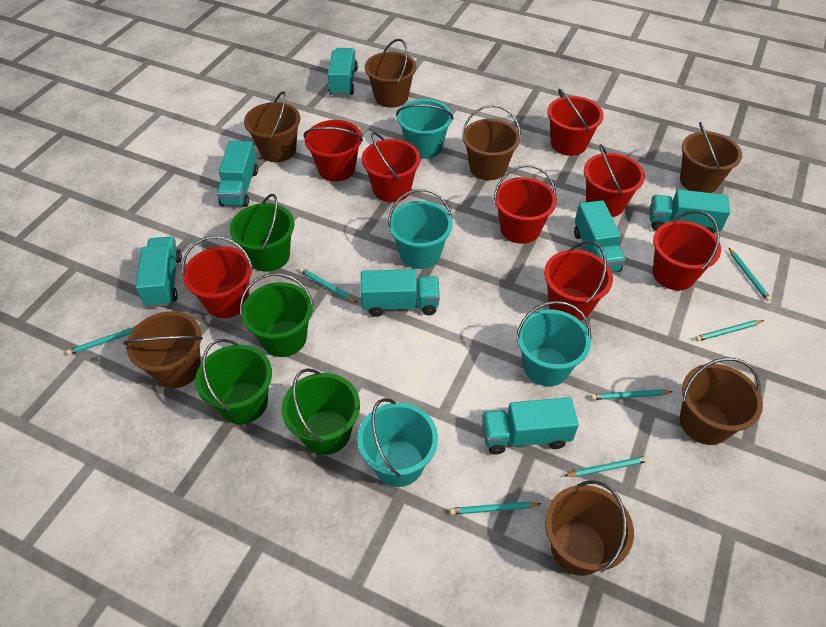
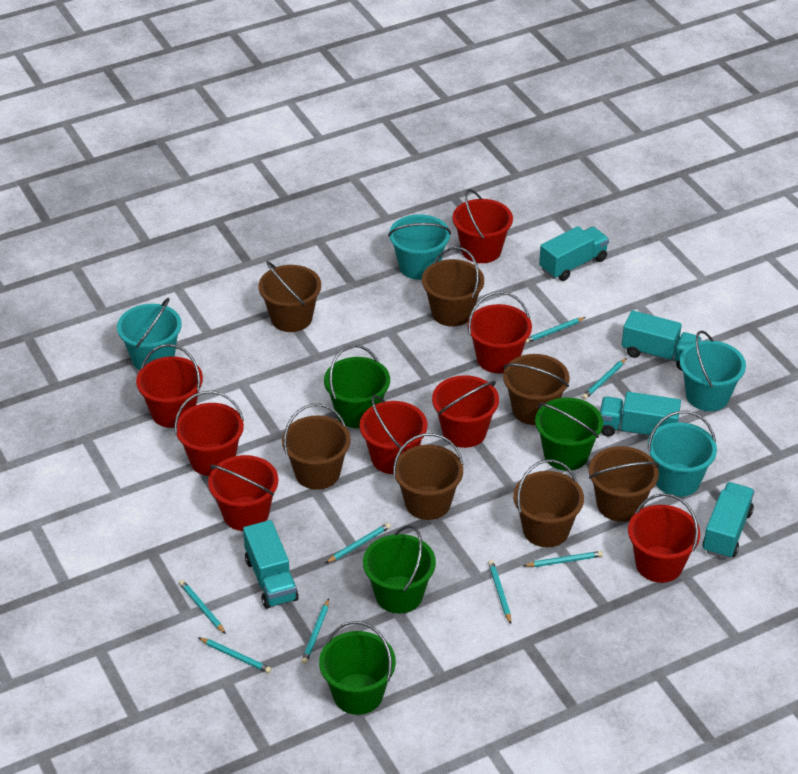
turquoise pencil: [66,327,135,355] [300,268,358,303] [450,501,541,515] [565,456,649,477] [591,389,673,400] [695,320,764,341] [728,247,771,302] = 7 -> [179,580,226,634] [198,637,271,673] [302,598,329,664] [326,523,391,563] [488,560,511,624] [524,551,603,567] [525,317,586,343] [582,358,627,399] = 8
turquoise truck: [135,237,182,308] [217,141,258,207] [327,48,358,96] [360,269,440,317] [482,397,579,455] [574,200,625,272] [649,189,730,234] = 7 -> [243,520,299,609] [539,226,609,281] [600,392,681,436] [622,310,702,371] [702,482,754,559] = 5

